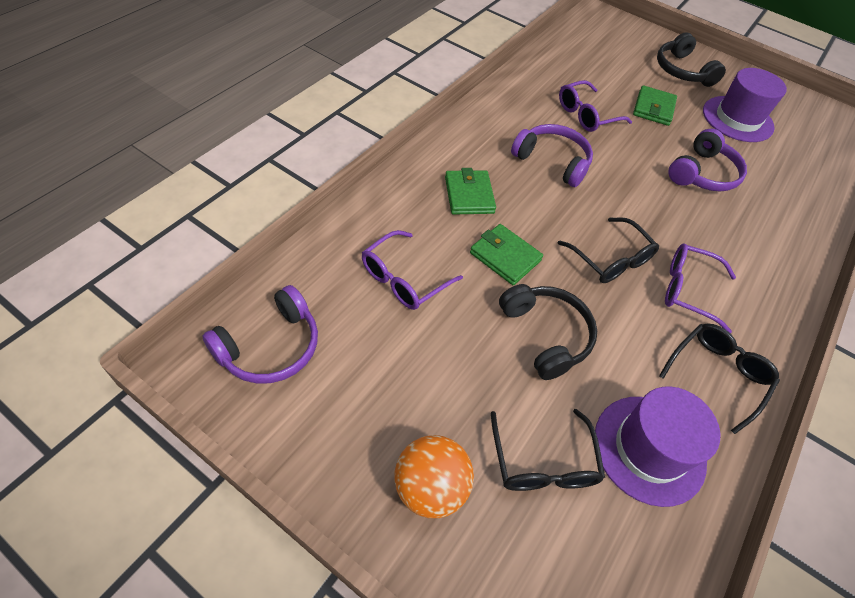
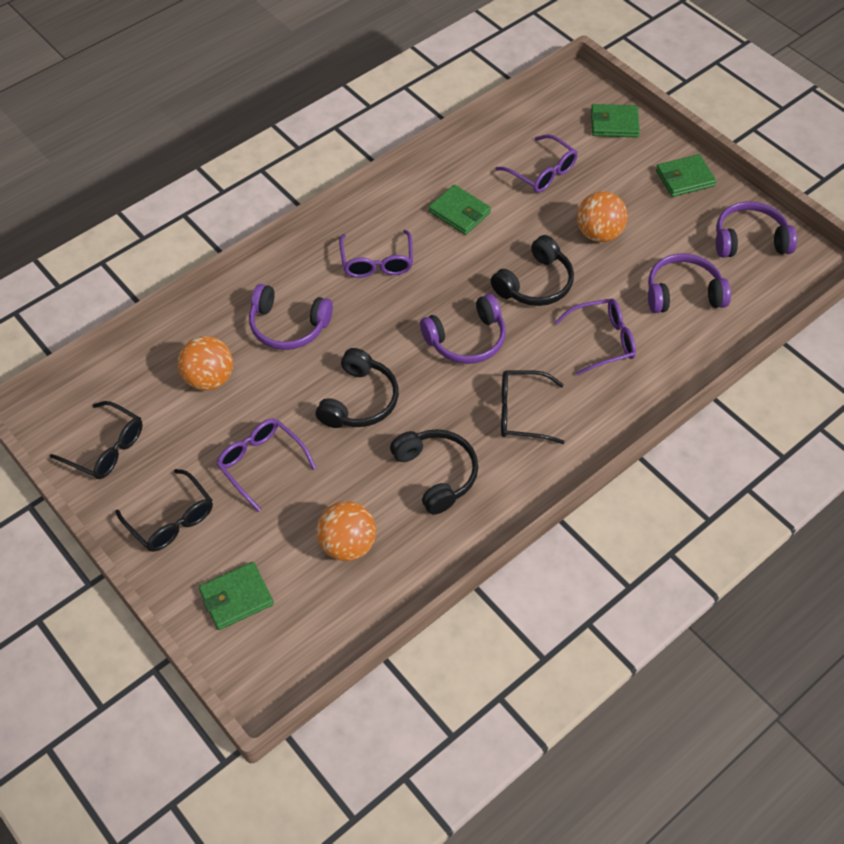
black headphones: [499,284,597,380] [657,32,726,87] = 2 -> [316,348,399,428] [390,429,478,515] [491,235,574,306] = 3
green wallet: [445,168,496,215] [470,224,543,285] [633,85,677,126] = 3 -> [199,562,274,630] [429,184,491,235] [591,104,640,137] [656,154,716,197] = 4
orange ball: [394,435,474,518] = 1 -> [178,336,233,391] [316,501,376,561] [577,191,628,242] = 3
purple glasses: [362,230,463,310] [559,80,632,132] [665,243,736,333] = 3 -> [217,419,316,512] [339,230,413,278] [495,134,578,193] [555,299,636,376] = 4
purple hat: [595,387,720,507] [703,68,787,142] = 2 -> none = 0
purple headphones: [202,285,318,384] [511,124,593,187] [668,129,747,192] = 3 -> [249,284,333,350] [420,294,506,364] [648,253,731,313] [716,201,797,258] = 4

